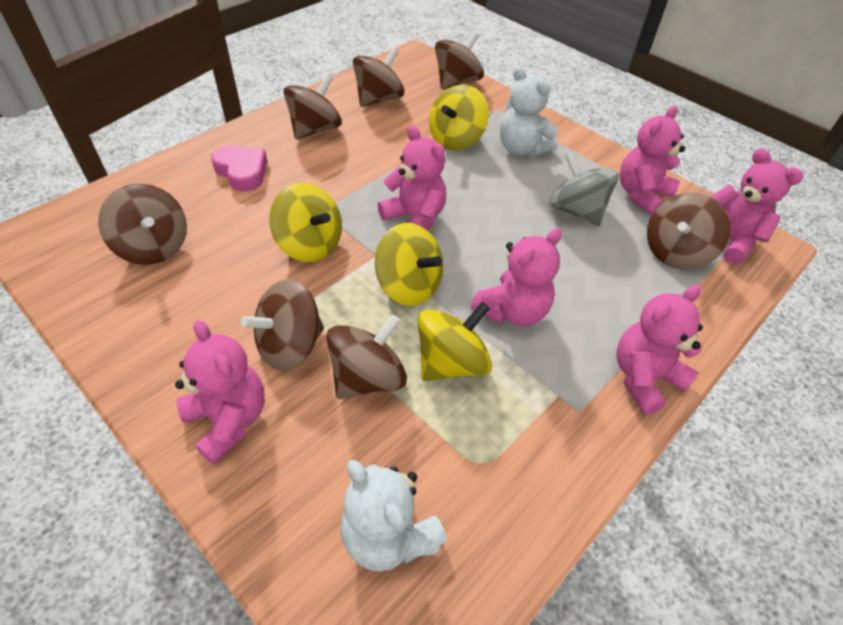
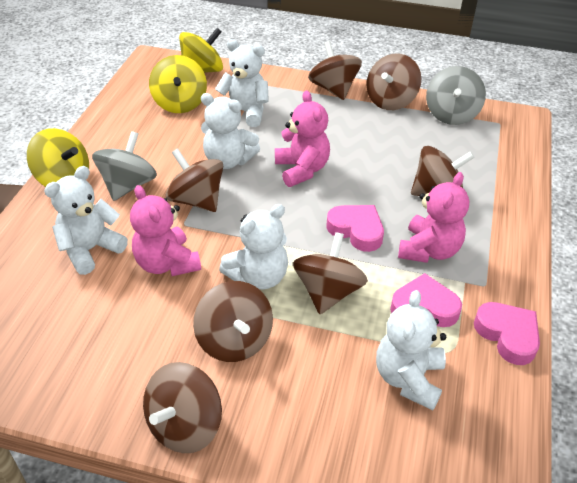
grey spinning top: [549,152,619,226] = 1 -> [92,131,157,201] [426,66,486,125] = 2
pink heart: [211,146,267,192] = 1 -> [326,205,384,252] [390,273,462,327] [474,302,540,365] = 3
pink teddy bear: [175,320,265,464] [377,126,446,231] [471,228,562,326] [617,285,703,415] [620,106,685,216] [710,148,803,264] = 6 -> [130,185,201,276] [275,90,330,187] [398,172,469,263] = 3
white teddy bear: [340,460,447,572] [500,66,559,156] = 2 -> [44,166,128,275] [201,93,260,169] [215,39,269,127] [219,204,288,289] [376,290,446,410] = 5
yellow spinning top: [269,183,342,262] [375,223,443,306] [417,302,492,381] [429,84,489,151] = 4 -> [27,128,89,187] [149,55,207,113] [179,28,223,73] = 3

